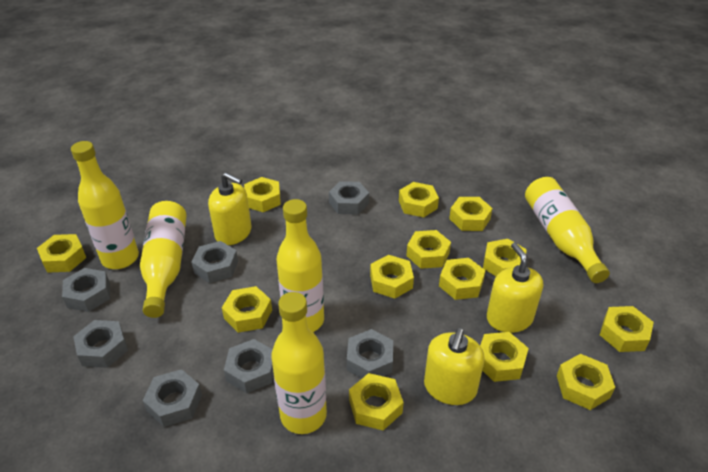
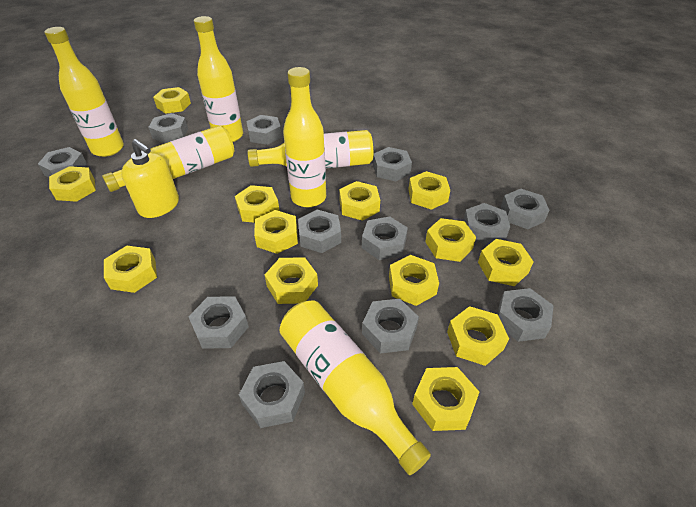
grey nut: [62,268,110,312] [73,320,128,368] [142,369,202,427] [192,241,238,283] [224,339,273,393] [329,181,369,214] [347,329,393,378] = 7 -> [38,147,87,178] [148,113,188,143] [188,296,249,349] [239,361,305,428] [246,115,282,145] [298,209,341,253] [362,216,408,260] [362,299,419,353] [373,147,412,181] [463,203,510,246] [497,288,554,342] [501,189,549,229] = 12
yellow bottle: [71,141,139,269] [140,201,187,318] [271,292,327,434] [276,199,324,332] [525,177,610,283] = 5 -> [44,27,124,157] [102,125,234,192] [194,16,243,142] [248,130,373,168] [280,301,431,475] [283,67,326,207] = 6
yellow soap dispenser: [208,172,252,245] [424,328,485,405] [487,242,543,333] = 3 -> [121,139,179,218] = 1

